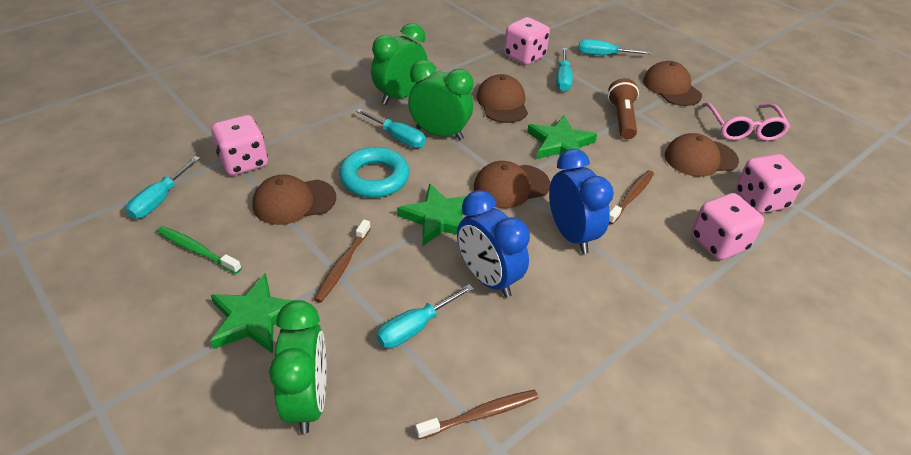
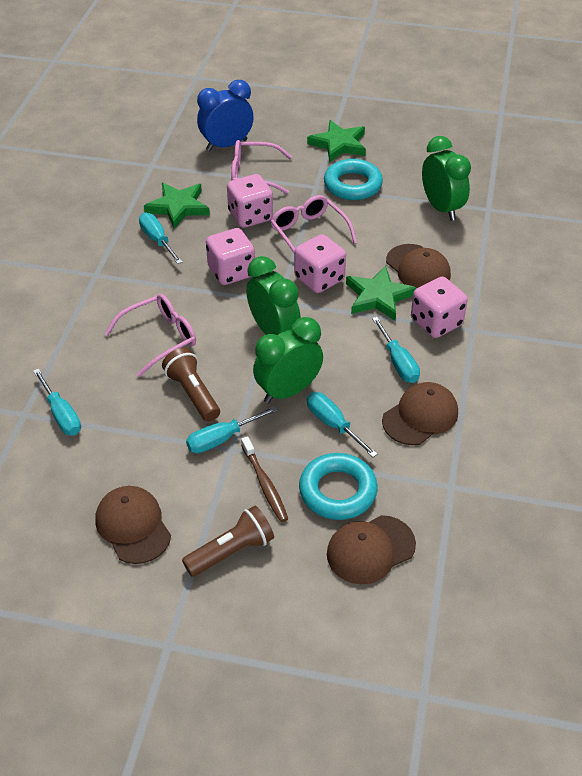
blue clock: [457,190,530,298] [549,149,614,254] = 2 -> [197,80,254,151] = 1
brown cap: [252,175,336,225] [474,161,550,208] [476,74,528,123] [643,61,702,106] [665,133,739,177] = 5 -> [96,486,171,564] [327,515,416,584] [382,382,458,445] [386,244,451,289] = 4
brown flashlight: [608,78,639,139] = 1 -> [162,348,220,422] [182,506,274,577] = 2
brown toothbrush: [314,220,371,303] [416,389,539,440] [609,170,654,224] = 3 -> [241,436,288,522] = 1
green toothbrush: [157,226,242,274] = 1 -> none = 0
pink glasses: [702,102,790,141] = 1 -> [104,294,196,377] [231,140,292,194] [270,195,357,253] = 3
turquoise ring: [339,147,409,198] = 1 -> [299,453,378,520] [324,159,383,200] = 2

